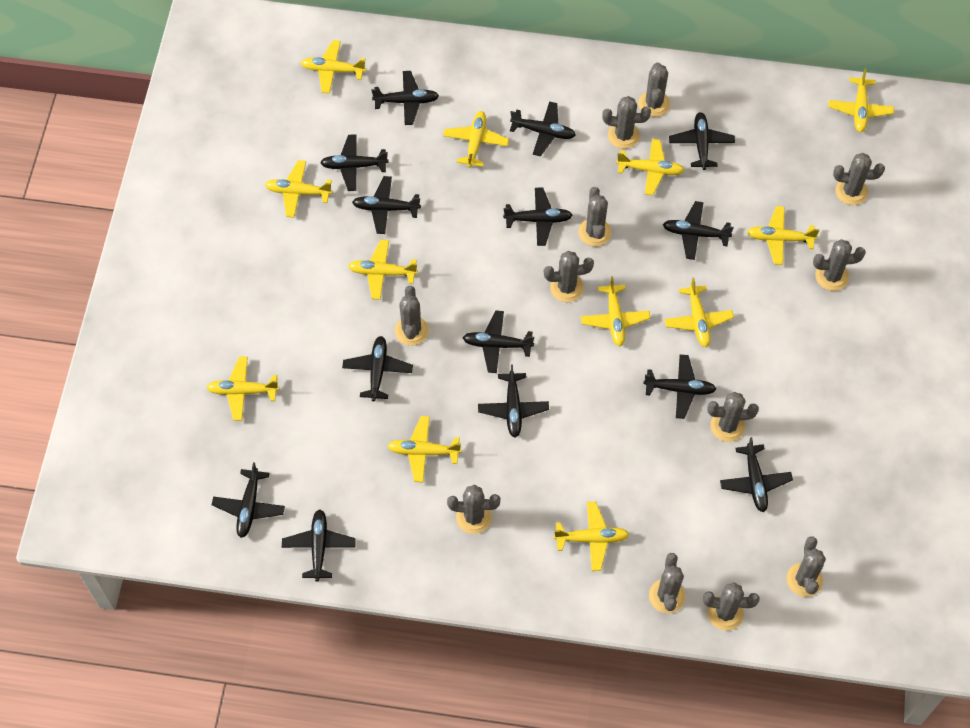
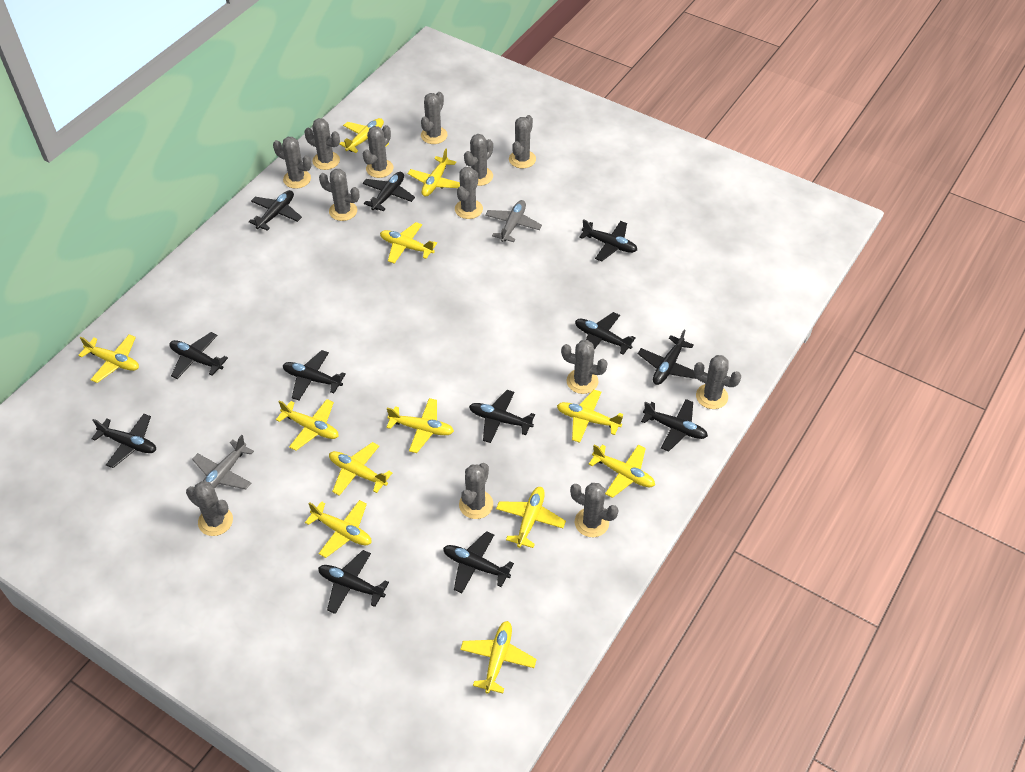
black plane: [212,462,285,538] [282,509,356,581] [320,135,388,191] [342,336,413,401] [352,176,421,234] [371,71,439,125] [463,310,534,373] [478,364,549,437] [503,188,573,246] [510,101,576,156] [644,354,716,419] [663,201,734,260] [669,112,735,170] [720,437,793,512] = 14 -> [91,414,156,468] [169,332,228,379] [249,190,302,231] [283,350,346,400] [318,550,389,614] [362,172,415,211] [443,531,514,593] [469,390,535,443] [575,312,636,355] [579,219,637,261] [638,330,696,385] [641,399,708,452] = 12
grey cactus: [395,286,429,346] [447,485,500,534] [544,251,594,302] [578,187,612,247] [602,96,651,149] [638,63,670,117] [649,553,686,613] [703,582,760,630] [707,392,759,442] [787,536,826,597] [813,239,866,291] [833,153,885,205] = 12 -> [186,481,233,536] [273,137,312,189] [304,118,340,170] [319,169,360,221] [363,125,393,178] [421,92,448,144] [455,167,483,219] [459,463,493,519] [464,134,493,186] [509,115,536,168] [561,340,608,394] [570,483,619,537] [694,355,741,409] = 13
grey plane: none = 0 -> [192,435,254,489] [485,200,542,242] = 2

